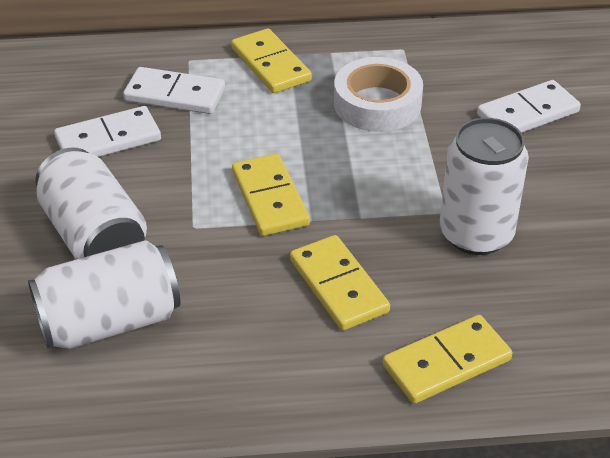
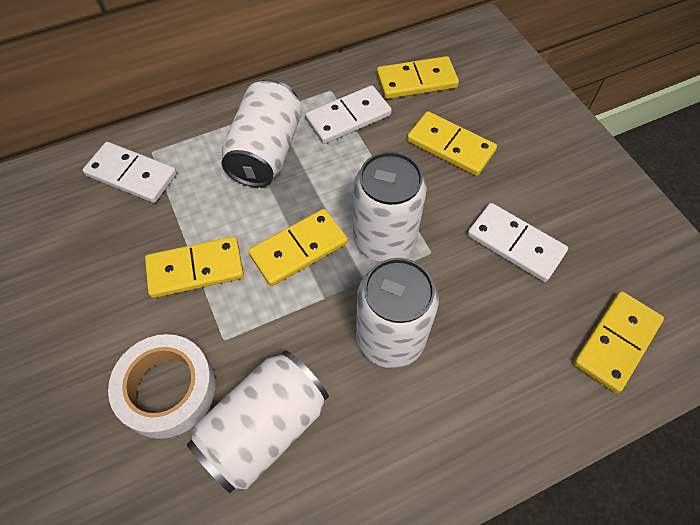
white can: [28,240,180,349] [35,148,147,260] [440,118,529,255] = 3 -> [187,350,329,493] [222,79,302,187] [353,151,427,262] [356,258,439,368] = 4
yellow domino: [231,28,312,93] [232,154,310,236] [290,235,390,330] [383,315,512,404] = 4 -> [145,237,244,298] [248,209,348,286] [377,56,459,99] [407,111,497,176] [573,291,664,393] = 5

